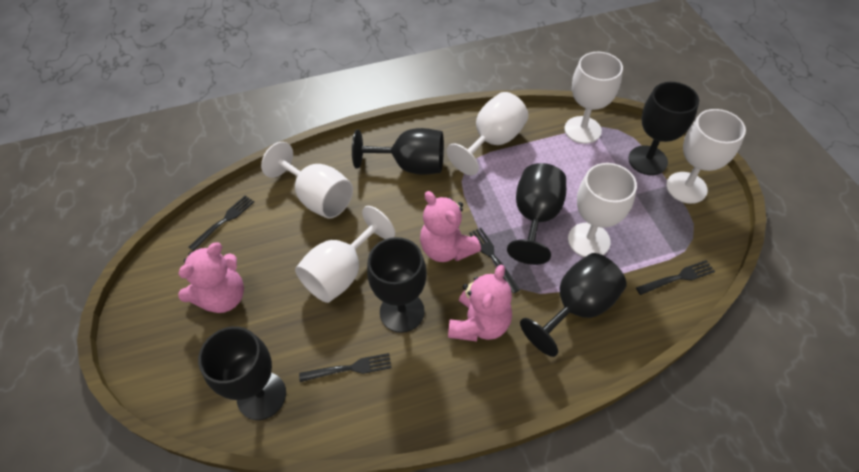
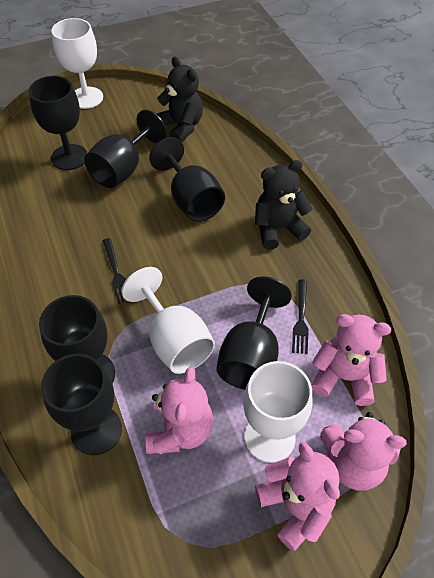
black fork: [189,195,254,251] [299,353,391,382] [469,228,520,293] [636,260,715,295] = 4 -> [103,238,127,304] [292,279,309,354] = 2
black teddy bear: none = 0 -> [156,56,203,142] [255,160,313,250] = 2
pink teddy bear: [178,242,244,313] [420,191,481,262] [448,265,512,341] = 3 -> [146,367,213,454] [255,442,340,551] [311,314,391,406] [320,412,407,491] = 4
white goblet: [261,142,353,219] [295,206,395,303] [447,92,529,175] [564,52,623,144] [568,163,637,257] [666,109,746,204] = 6 -> [51,18,103,109] [121,267,215,374] [243,361,312,463] = 3

